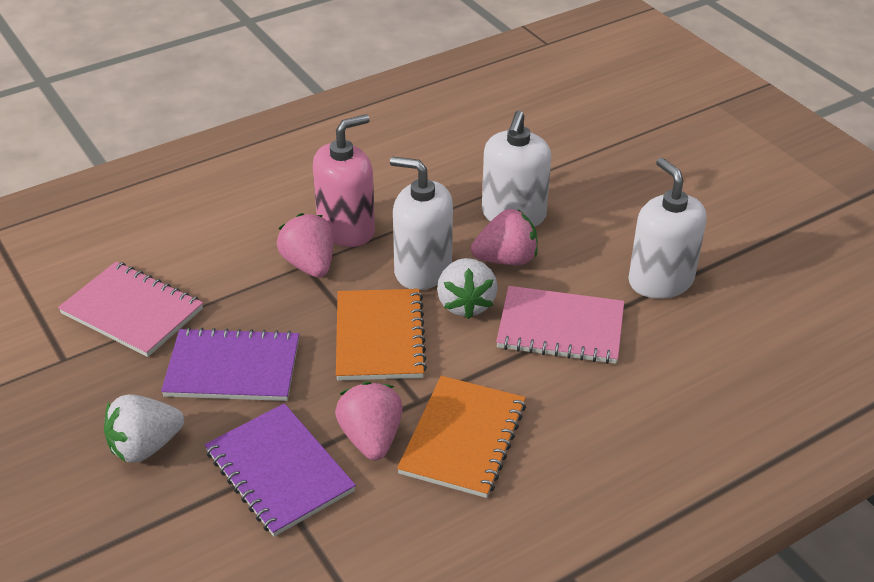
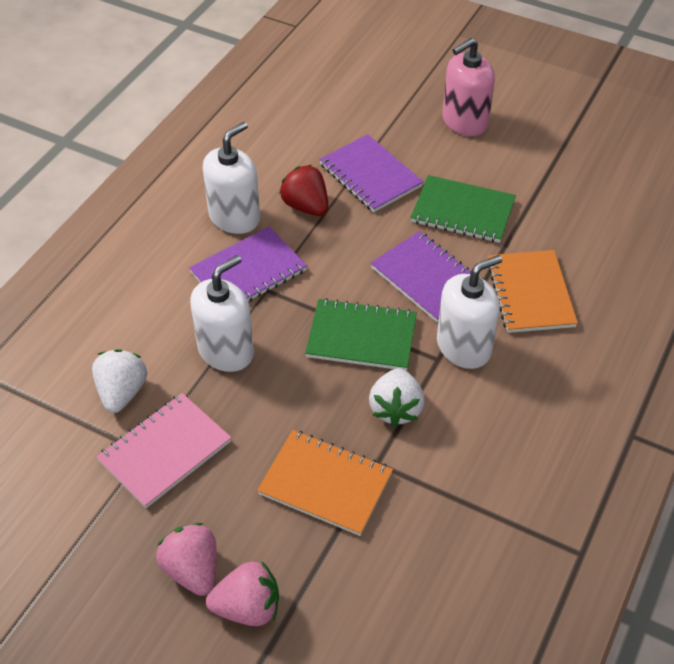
green notebook: none = 0 -> [305,298,417,371] [410,175,516,243] = 2
pink notebook: [58,262,203,357] [496,286,624,364] = 2 -> [96,393,232,508] = 1
pink strawberry: [277,213,333,278] [335,381,403,461] [471,209,538,265] = 3 -> [156,523,217,596] [206,561,279,626] = 2
purple notebook: [161,327,299,401] [205,403,356,537] = 2 -> [189,227,307,301] [319,134,423,212] [371,231,483,322] = 3
red strawberry: none = 0 -> [279,165,328,216] = 1

